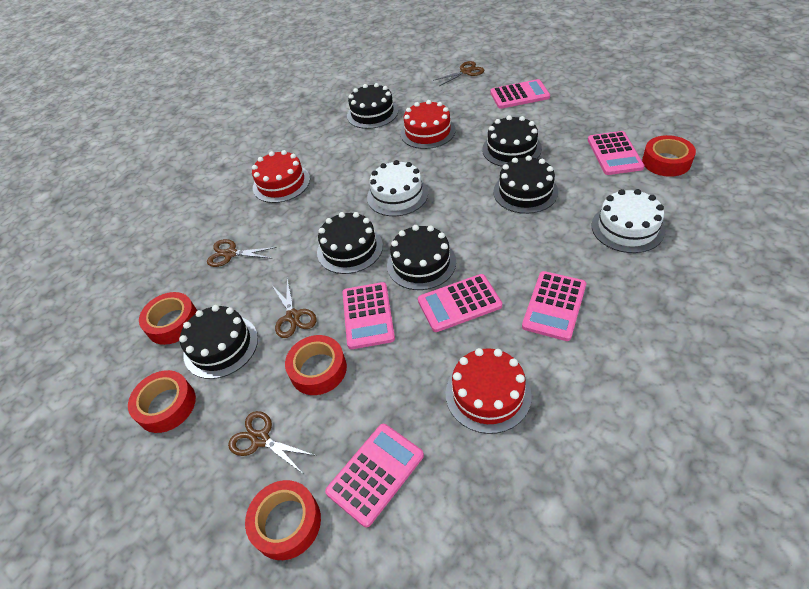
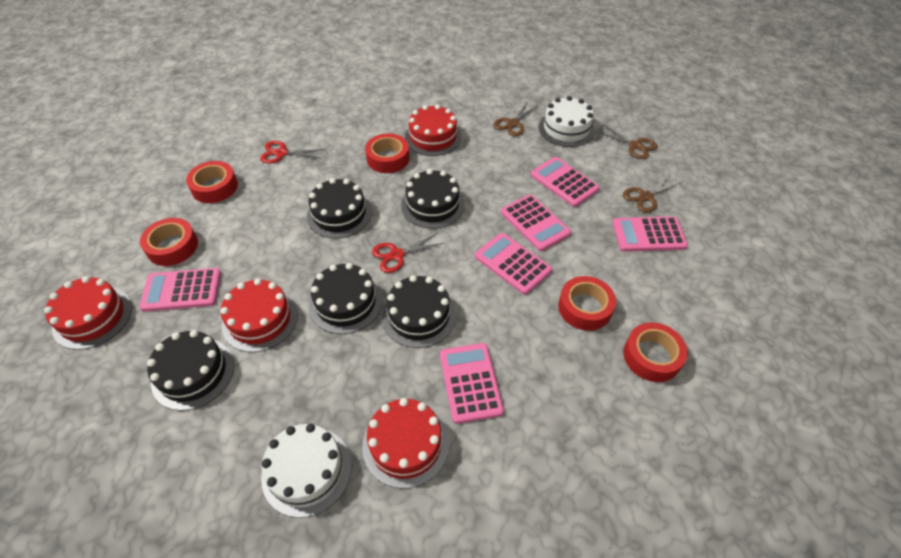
black cake: [179,305,258,379] [317,212,383,274] [347,83,399,129] [387,225,456,290] [482,115,542,167] [493,155,558,214] = 6 -> [147,330,234,411] [307,178,372,238] [309,263,382,334] [382,275,456,348] [401,169,465,229] = 5
brown scissors: [207,239,277,267] [228,411,316,473] [272,279,316,338] [433,61,485,86] = 4 -> [493,101,539,136] [597,124,657,159] [623,174,682,213] = 3
red cake: [252,150,310,203] [401,100,456,149] [446,348,532,434] = 3 -> [44,276,132,350] [220,278,298,352] [362,398,449,489] [405,105,462,156] = 4
red scissors: none = 0 -> [260,141,324,163] [372,233,445,273] = 2

